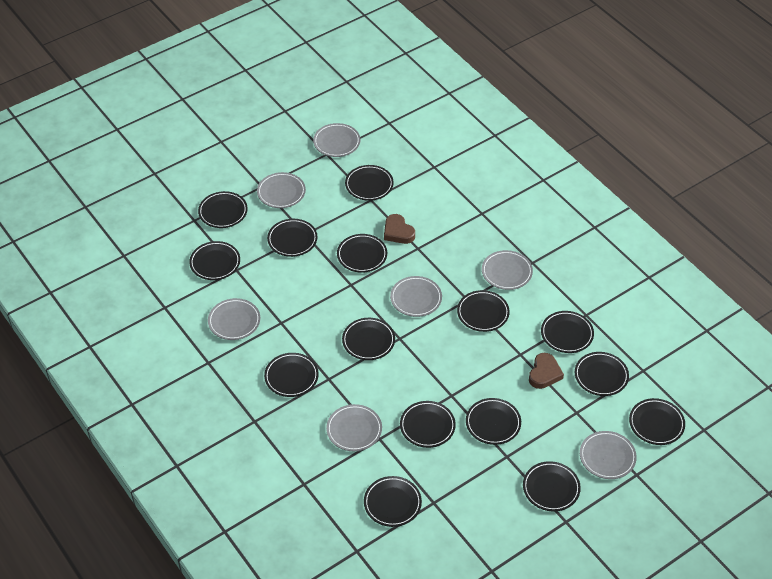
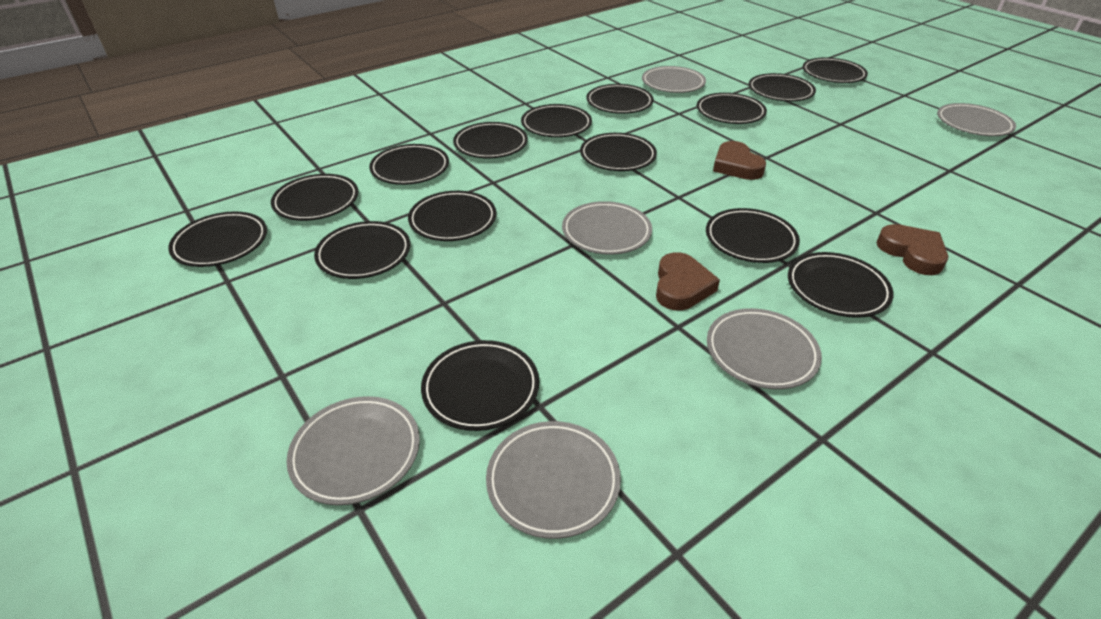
brown heart: [384,214,415,244] [529,353,564,389] = 2 -> [656,252,720,311] [713,141,766,180] [876,224,948,275] = 3
grey plate: [208,298,260,340] [257,172,306,208] [313,123,360,157] [326,404,382,451] [390,276,442,317] [482,250,533,290] [580,431,637,479] = 7 -> [287,396,420,505] [486,421,621,539] [562,201,652,255] [642,66,706,93] [707,308,822,389] [937,103,1016,136] = 6

